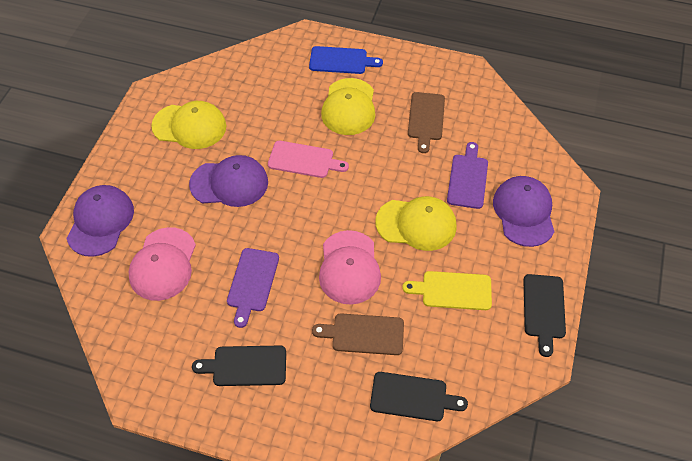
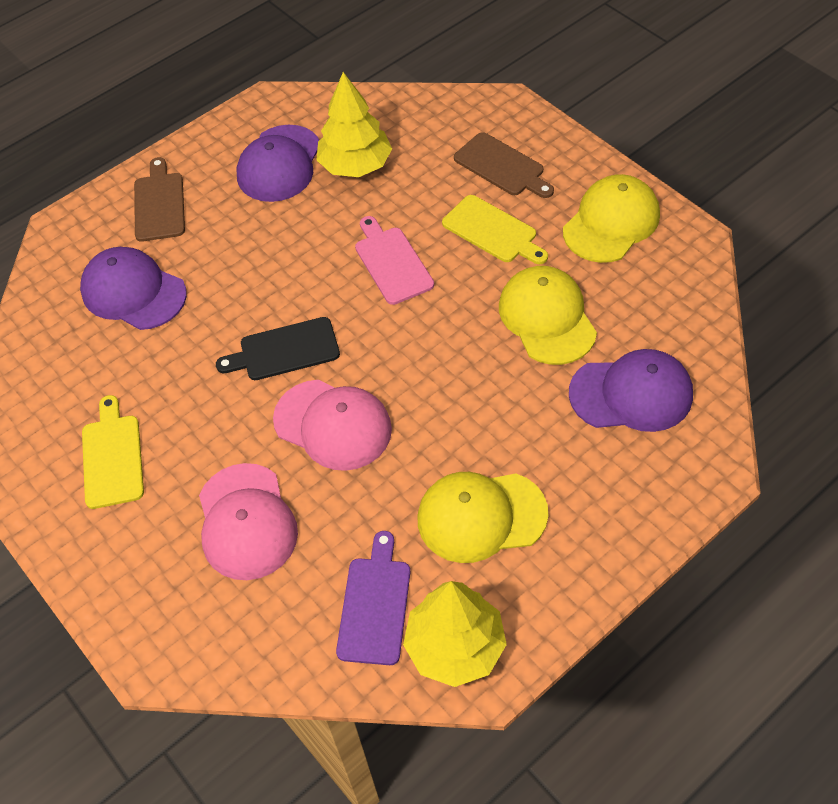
black cutting board: [192,346,286,386] [370,372,468,421] [523,274,566,357] = 3 -> [216,317,340,380] = 1
blue cutting board: [309,46,383,74] = 1 -> none = 0
purple cutting board: [227,248,279,328] [447,142,488,209] = 2 -> [336,531,411,665] = 1
yellow cutting board: [402,271,492,310] = 1 -> [82,395,144,509] [442,195,548,264] = 2
yellow tree: none = 0 -> [317,72,392,177] [403,581,507,687] = 2

